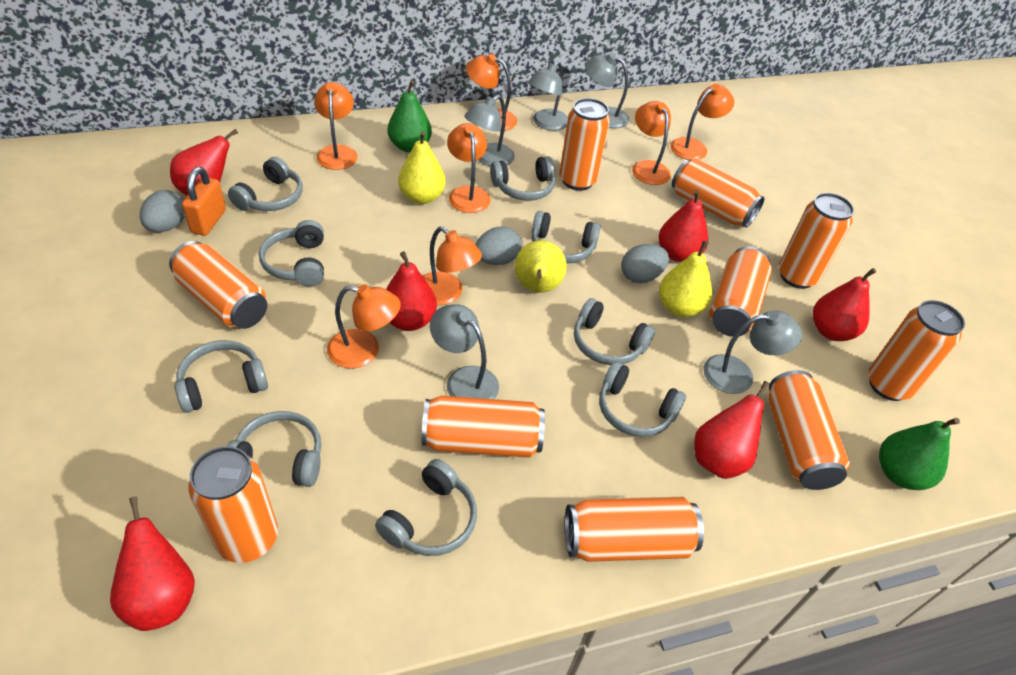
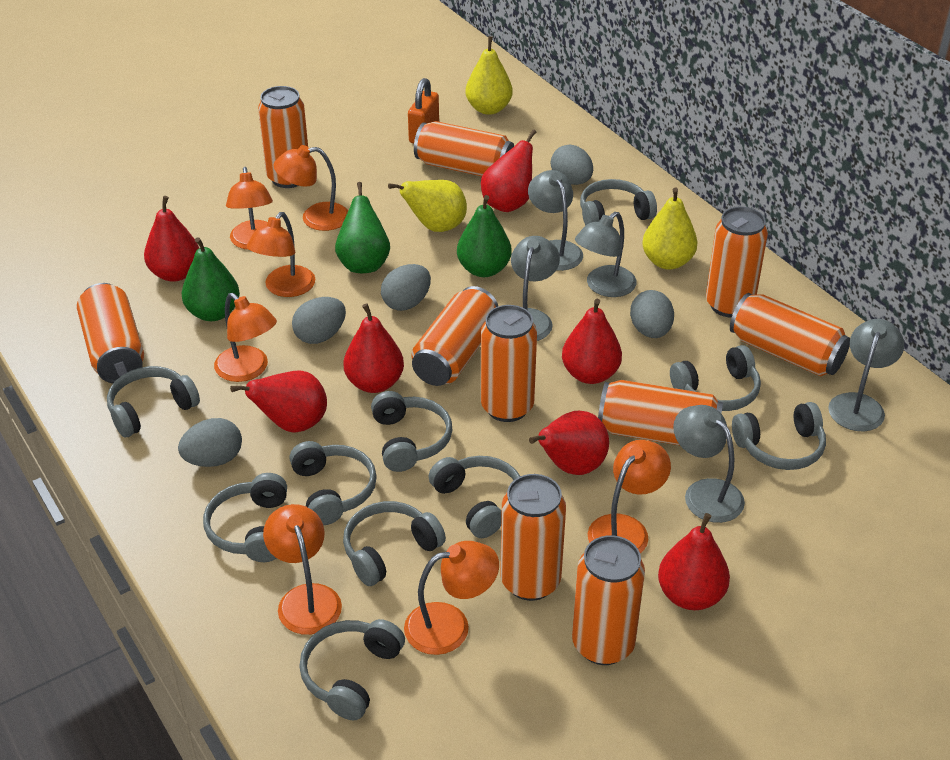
green pear: [388,80,432,153] [879,418,960,490] = 2 -> [182,237,240,321] [335,182,390,273] [457,195,512,277] = 3
grey egg: [140,190,185,232] [475,226,522,265] [621,244,669,283] = 3 -> [178,418,242,467] [292,297,346,344] [381,264,431,311] [551,145,593,185] [630,290,674,338] = 5
grey headphones: [175,340,268,413] [227,411,321,487] [228,157,303,211] [259,220,324,287] [375,459,477,556] [490,156,555,201] [532,211,601,263] [574,298,655,365] [599,362,686,437] = 9 -> [107,366,200,437] [203,473,287,562] [289,441,377,525] [299,619,405,721] [343,501,446,586] [371,391,452,472] [428,456,520,538] [580,179,657,226] [670,345,761,411] [732,402,826,470] = 10
red pear: [110,497,195,631] [170,129,238,196] [386,251,437,331] [659,190,708,262] [694,381,769,479] [813,268,876,341] = 6 -> [144,196,199,282] [230,371,327,433] [343,303,404,393] [481,129,536,212] [529,411,609,475] [562,299,622,384] [658,513,730,610] = 7

